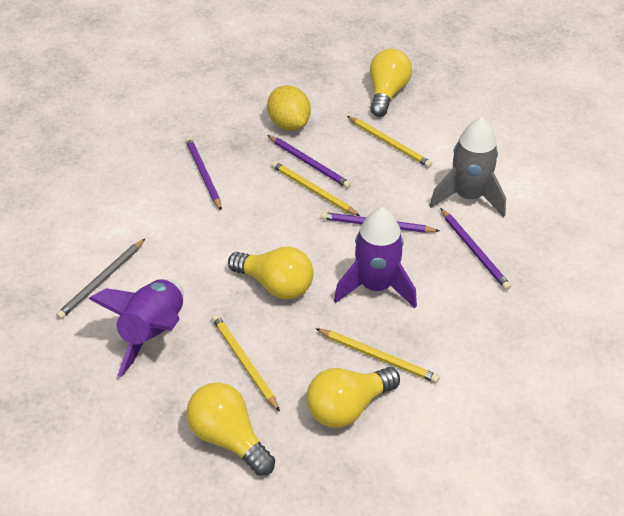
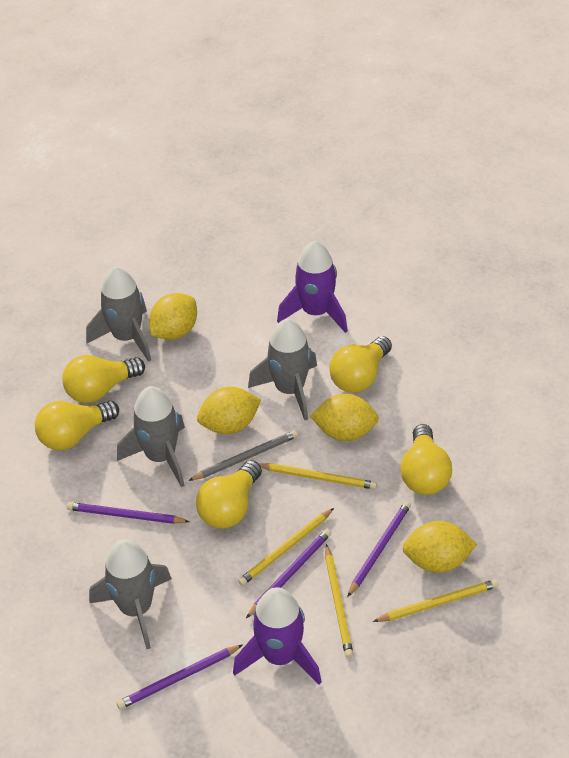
grey rocket: [429,117,506,217] = 1 -> [86,266,151,362] [89,539,172,649] [117,386,185,487] [248,319,317,420] = 4
yellow lemon: [267,85,311,130] = 1 -> [149,293,197,340] [197,387,261,434] [310,394,379,441] [402,521,477,573] = 4
yellow light bulb: [186,382,275,476] [228,246,314,299] [306,367,400,428] [370,49,412,117] = 4 -> [35,401,119,450] [62,355,145,403] [196,460,262,529] [330,336,392,393] [400,424,452,495] = 5

